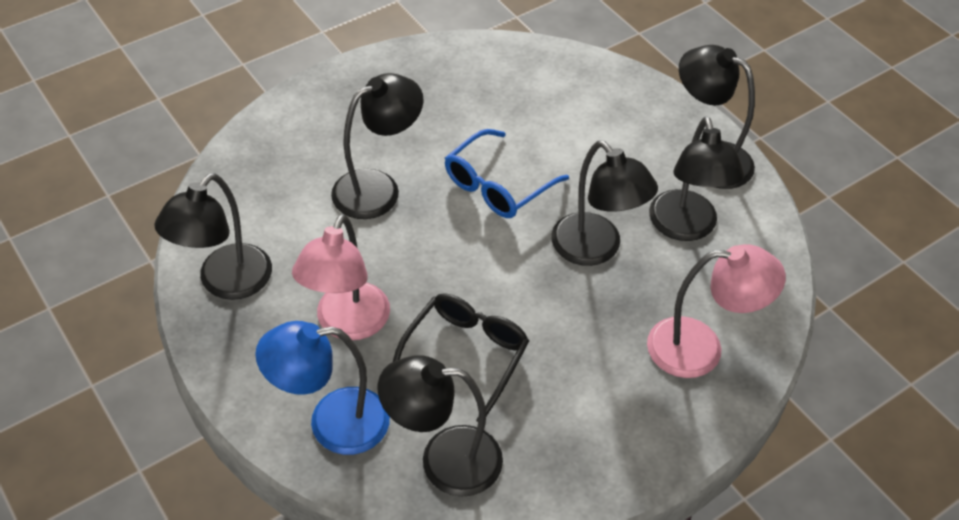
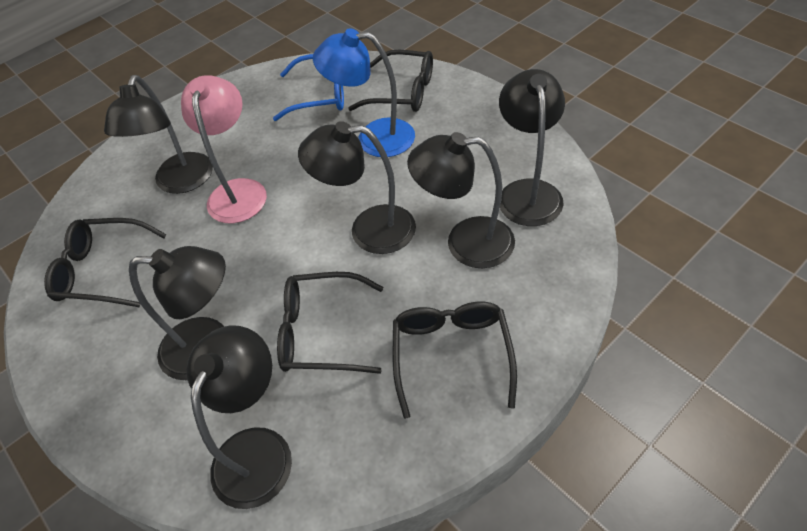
black glasses: [393,293,529,422] = 1 -> [44,218,167,307] [277,272,383,374] [348,50,433,112] [393,301,517,419] = 4
pink lamp: [292,214,390,340] [647,244,786,378] = 2 -> [181,75,267,223] = 1

